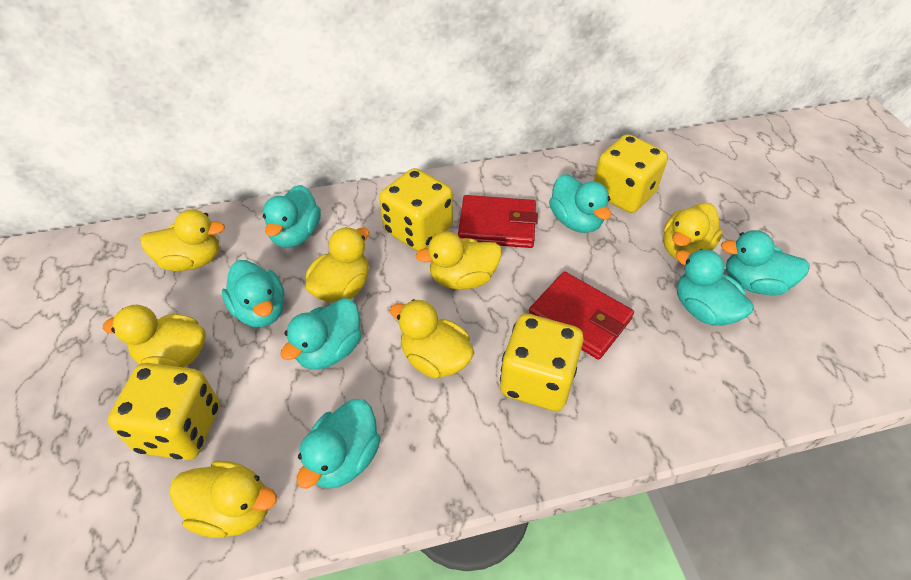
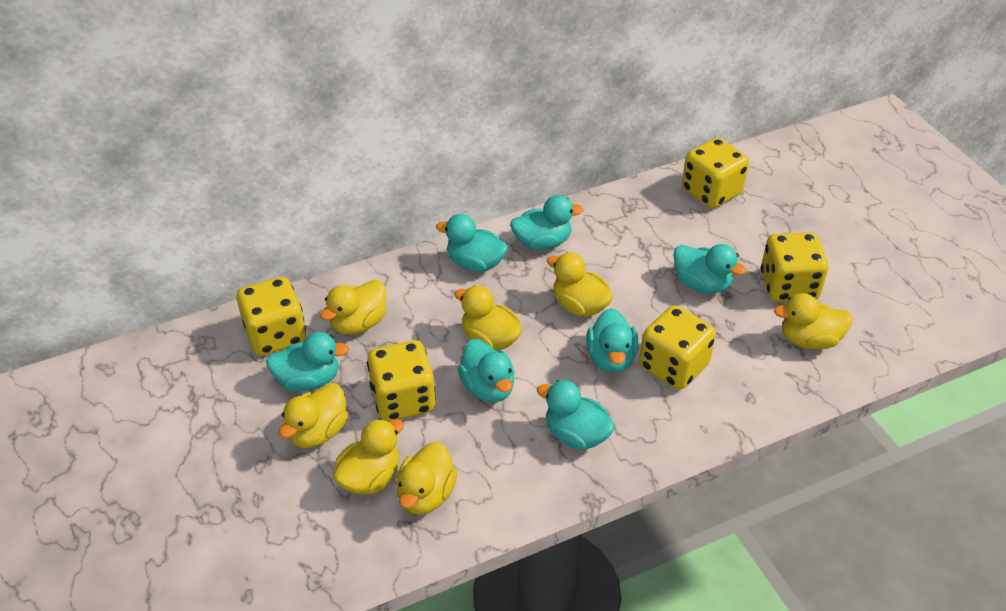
red wallet: [458,195,538,248] [528,271,634,360] = 2 -> none = 0
yellow dice: [108,363,219,460] [379,168,453,251] [500,314,584,411] [594,134,668,213] = 4 -> [237,277,306,356] [367,340,436,422] [639,305,716,390] [682,138,749,209] [761,232,829,302] = 5

